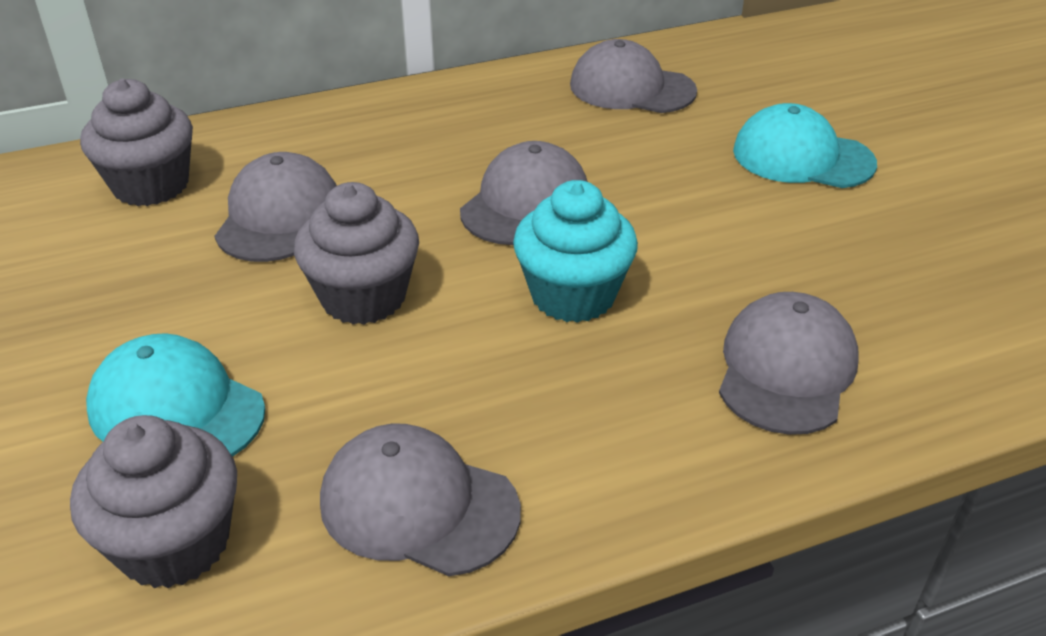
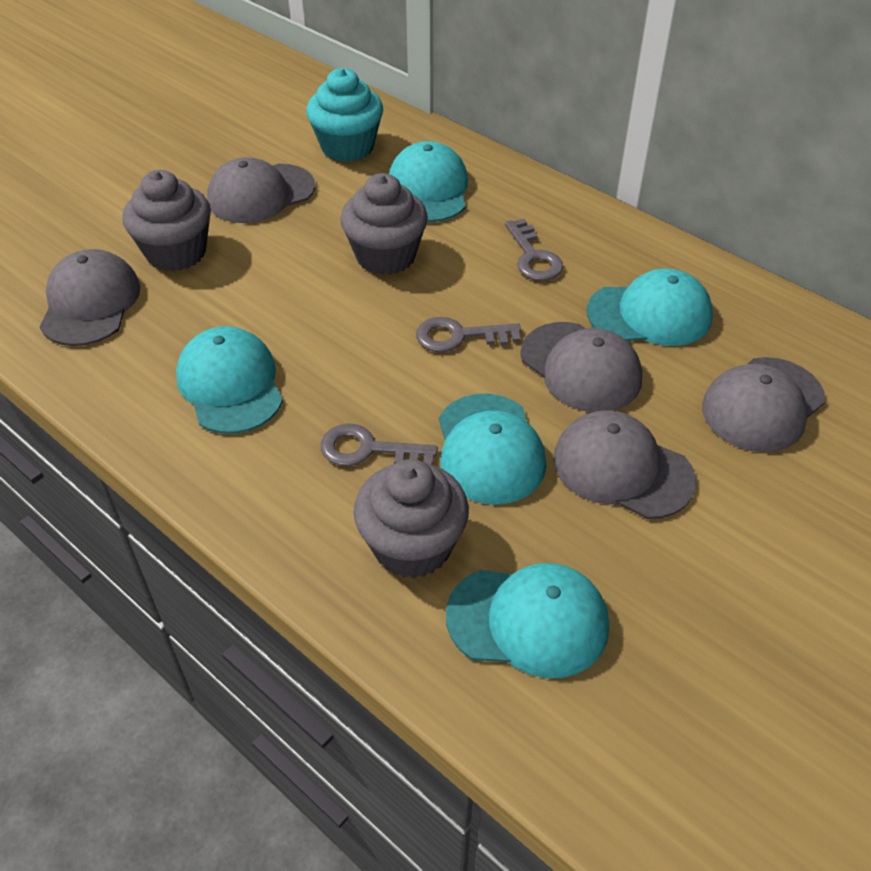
grey key: none = 0 -> [321,424,438,466] [416,317,521,352] [505,219,563,281] = 3
turquoise cap: [86,333,265,457] [733,103,877,188] = 2 -> [176,326,283,434] [389,141,468,222] [439,394,547,505] [446,563,609,678] [587,268,713,346] = 5

